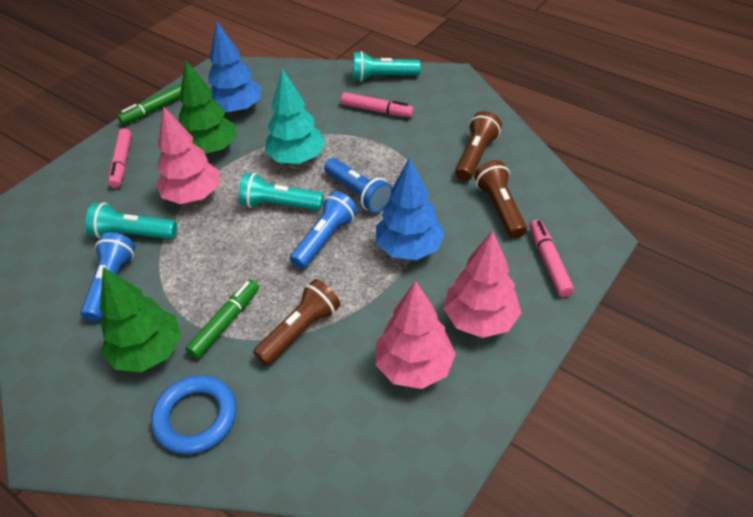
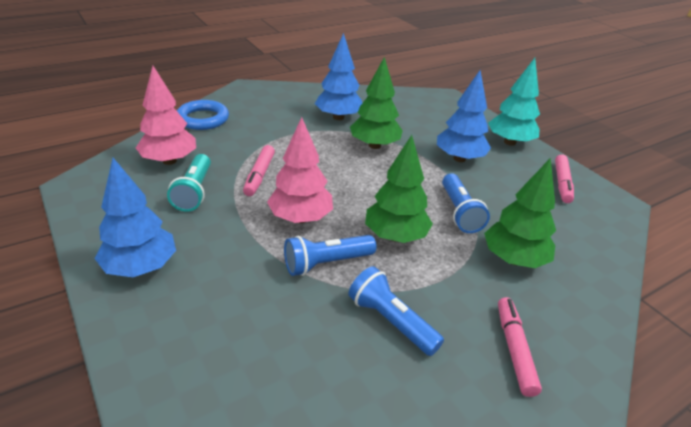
blue tree: [208,22,261,113] [376,157,445,260] = 2 -> [95,158,176,277] [315,33,362,120] [437,70,491,162] = 3
brown flashlight: [253,279,341,366] [455,111,502,181] [474,160,527,239] = 3 -> none = 0
green marker: [118,84,182,125] [185,279,259,359] = 2 -> none = 0
green tree: [100,267,181,372] [179,60,236,154] = 2 -> [350,57,403,149] [365,135,433,243] [484,158,556,268] = 3
pink tree: [156,106,220,204] [375,281,456,389] [443,230,521,338] = 3 -> [136,66,196,165] [267,117,333,223] = 2
turquoise flashlight: [85,203,177,239] [239,173,324,210] [353,51,421,82] = 3 -> [167,154,211,212] = 1

